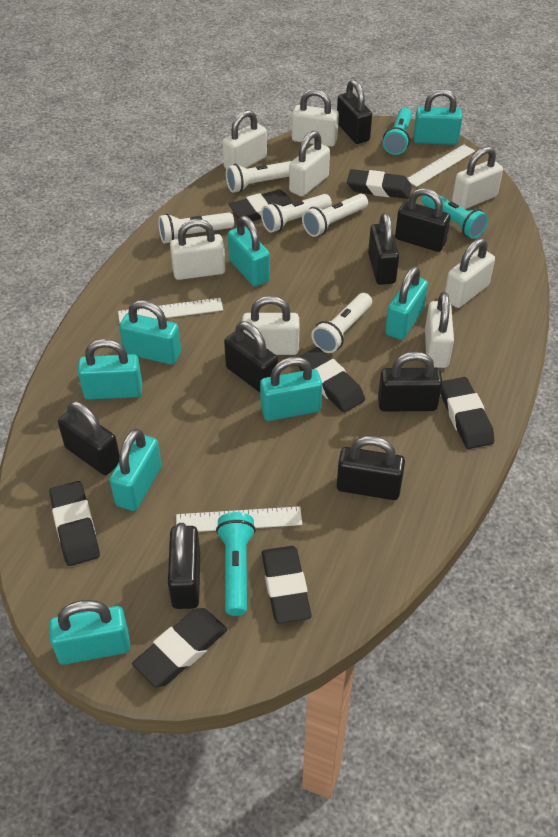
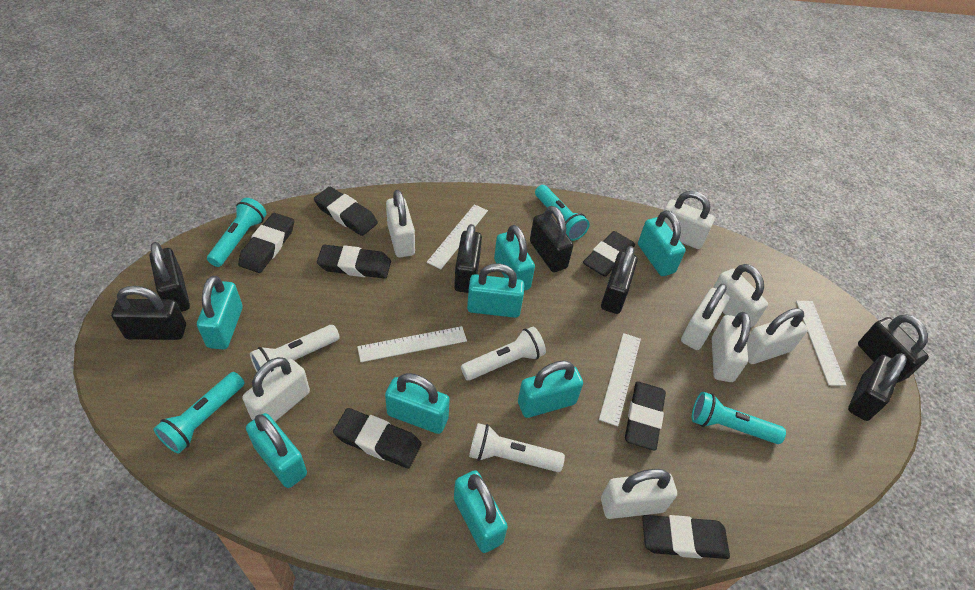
black padlock: [58,401,120,475] [168,523,200,609] [224,321,278,392] [337,80,372,144] [337,436,405,500] [368,213,399,285] [378,351,443,412] [395,188,451,252] = 8 -> [111,286,186,340] [149,242,190,312] [454,224,482,293] [530,206,573,272] [601,246,638,314] [848,353,907,421] [858,314,929,383] = 7
turquoise flashlight: [216,512,256,616] [383,107,412,155] [421,195,488,239] = 3 -> [154,372,245,454] [207,198,267,267] [535,185,590,241] [692,392,786,444] = 4
white flashlight: [158,212,234,244] [226,161,291,193] [261,194,332,233] [302,194,368,237] [311,293,372,353] = 5 -> [250,325,340,377] [461,327,546,381] [469,423,565,472] = 3
white ruler: [118,298,223,324] [176,506,302,532] [407,144,475,187] = 3 -> [357,326,467,362] [427,204,488,269] [599,333,641,426] [796,301,846,386] = 4

